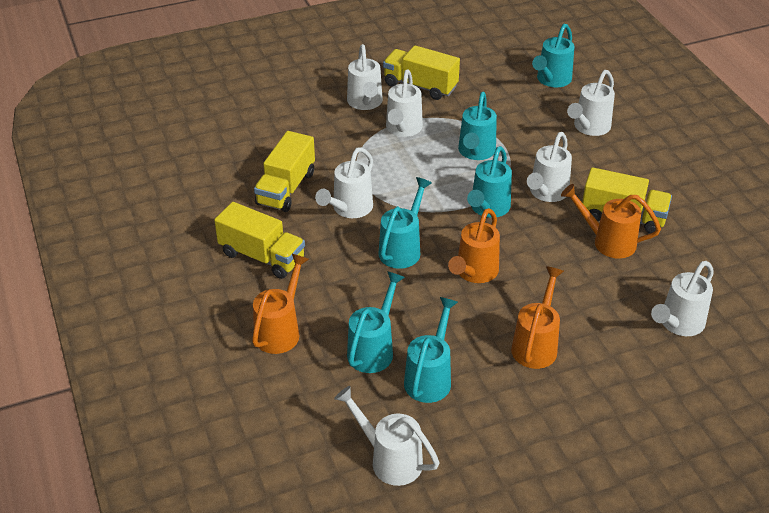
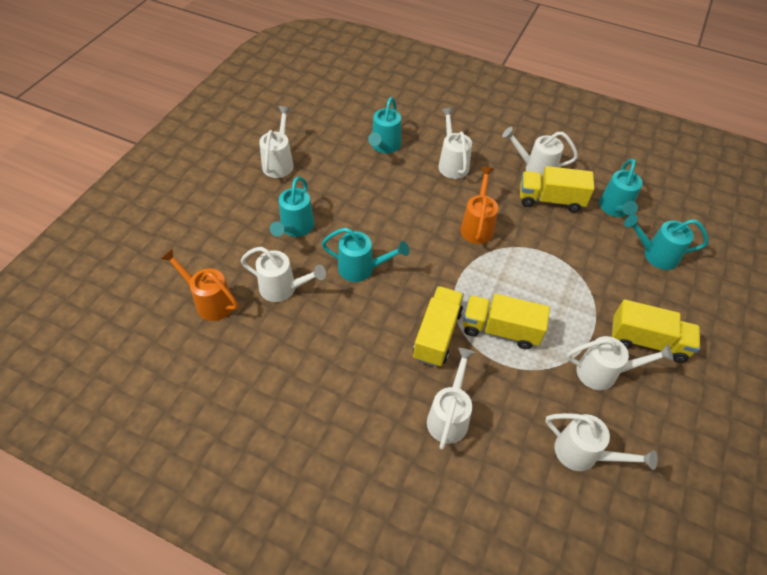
orange watering can: [252,254,309,354] [448,208,500,283] [511,266,564,369] [561,184,661,259] = 4 -> [161,249,238,321] [460,167,498,244] = 2
turquoise watering can: [347,271,405,373] [378,177,432,269] [404,297,458,403] [458,92,497,160] [467,146,512,218] [532,24,575,87] = 6 -> [270,177,314,237] [321,227,409,282] [368,97,401,153] [599,159,643,217] [624,215,709,270] = 5

